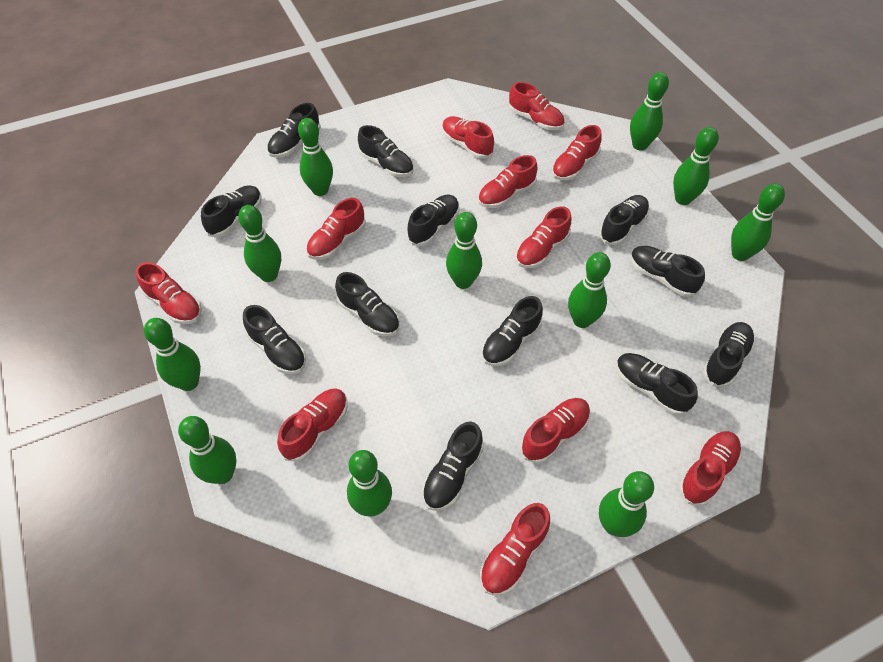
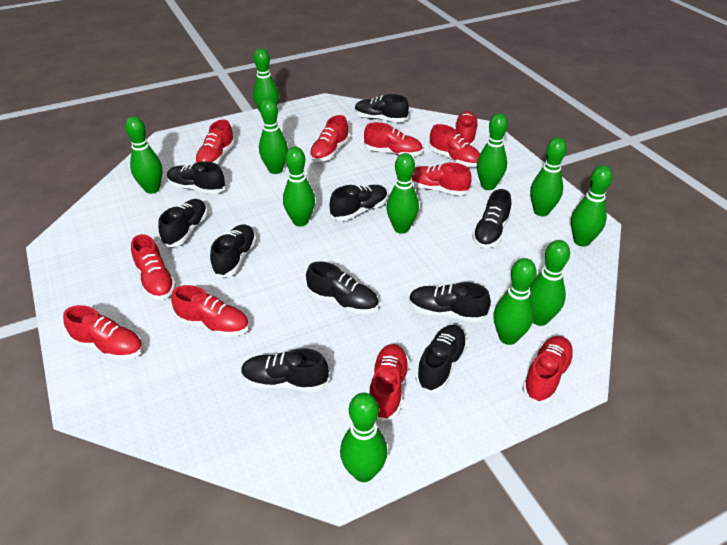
black shoe: [201,185,262,237] [243,305,306,374] [267,103,321,158] [335,272,400,336] [358,125,413,177] [407,195,460,246] [422,421,484,511] [482,296,543,366] [599,195,650,245] [616,353,698,416] [631,246,705,297] [703,322,755,387] = 12 -> [158,199,208,247] [167,161,225,194] [210,224,256,278] [241,348,329,392] [306,261,379,314] [330,185,388,221] [355,94,409,122] [409,282,491,323] [416,325,467,393] [472,189,511,248] = 10

